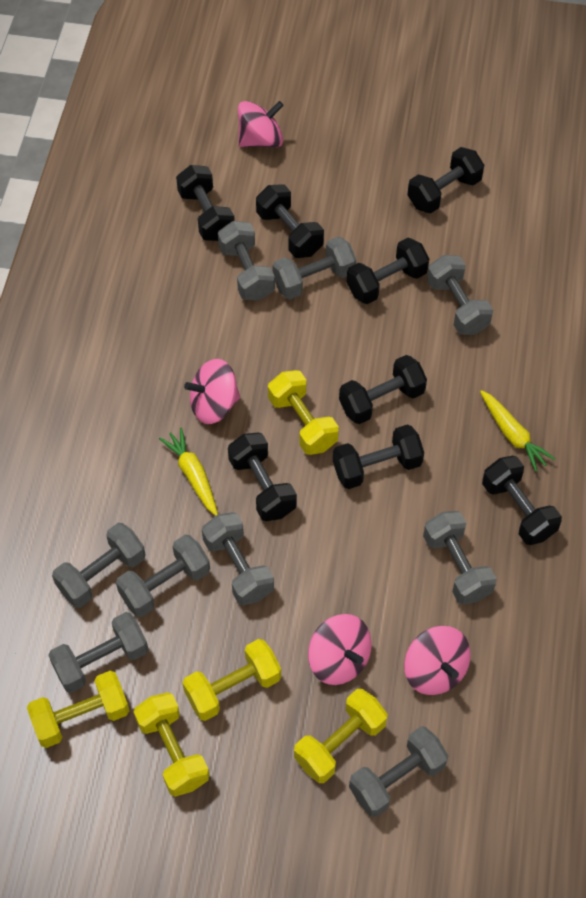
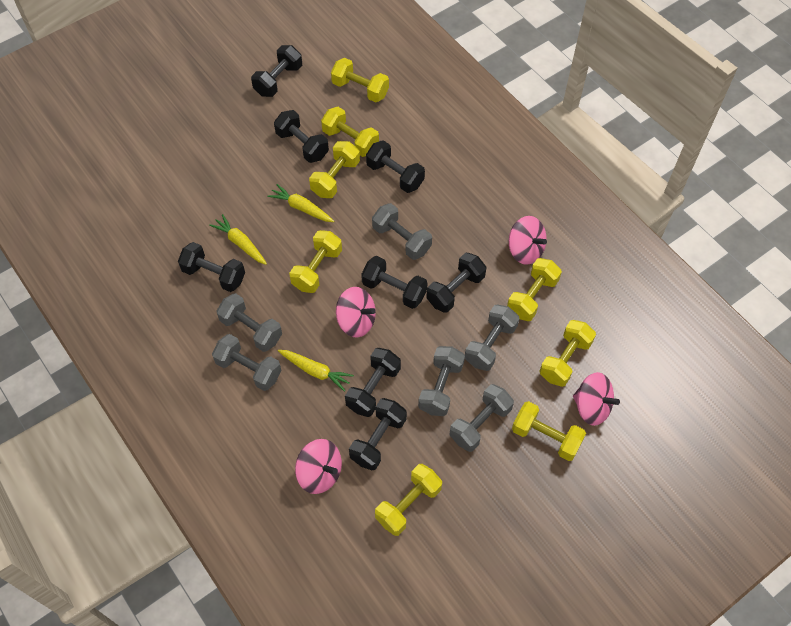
grey dumbbell: [48,612,148,693] [52,523,146,608] [116,535,210,617] [202,512,274,605] [218,221,275,301] [273,237,356,299] [349,726,448,817] [423,511,497,604] [427,255,493,335] = 9 -> [212,334,282,391] [216,293,282,352] [372,203,432,260] [418,346,465,416] [450,384,514,452] [465,305,520,371] = 6
yellow carrot: [159,428,218,516] [480,390,555,472] = 2 -> [209,214,267,265] [267,184,334,222] [278,350,354,392] = 3
yellow dumbbell: [27,671,130,748] [134,692,209,797] [183,639,281,721] [268,370,339,455] [294,689,387,783] = 5 -> [289,230,342,293] [309,141,360,198] [321,107,379,157] [331,58,389,102] [375,464,442,536] [507,258,562,321] [512,401,586,461] [539,320,596,387] = 8

